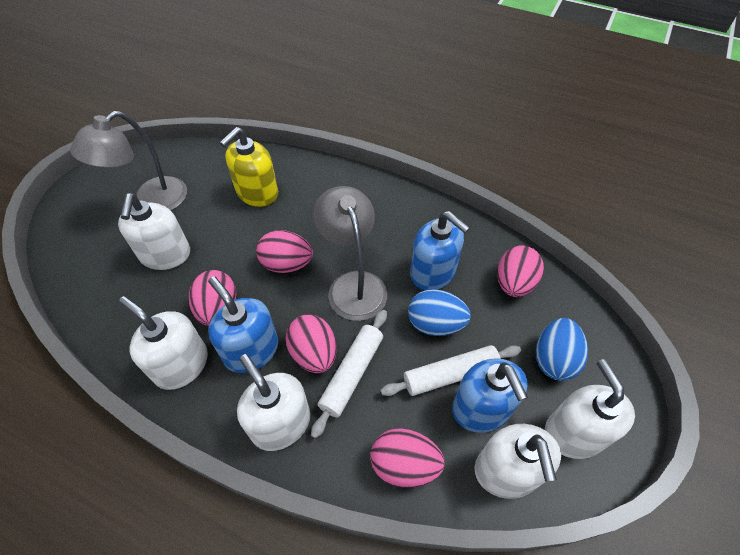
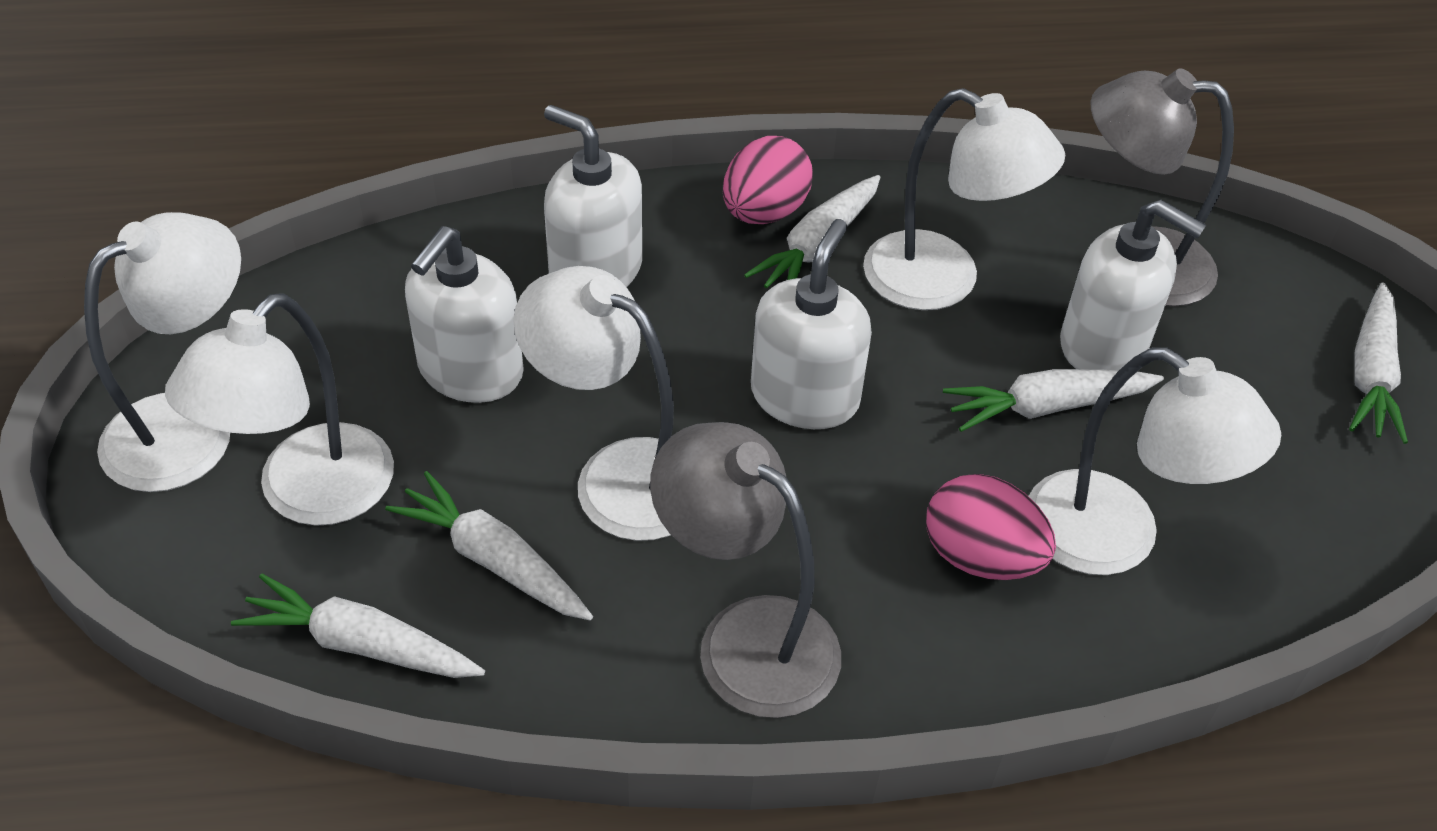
blue egg: [408,289,471,336] [536,318,588,381] = 2 -> none = 0
blue soap dispenser: [208,276,278,373] [410,211,470,290] [452,358,528,433] = 3 -> none = 0
pink egg: [189,270,237,326] [256,230,313,273] [286,315,337,373] [370,428,445,488] [497,246,544,297] = 5 -> [723,136,813,224] [926,474,1056,580] = 2
white carrot: none = 0 -> [231,573,485,678] [385,471,593,620] [744,175,880,288] [943,369,1164,432] [1349,282,1408,444] = 5
white lamp: none = 0 -> [84,212,241,492] [165,293,394,526] [513,266,674,541] [863,88,1065,310] [1029,347,1281,575] = 5
white rolling pin: [311,310,387,438] [380,345,521,396] = 2 -> none = 0
white soap dispenser: [118,193,190,270] [119,296,208,390] [237,354,310,451] [474,424,561,499] [545,359,635,459] = 5 -> [405,226,524,403] [544,105,642,287] [751,219,872,429] [1060,200,1206,371] = 4
yellow soap dispenser: [220,127,278,207] = 1 -> none = 0

